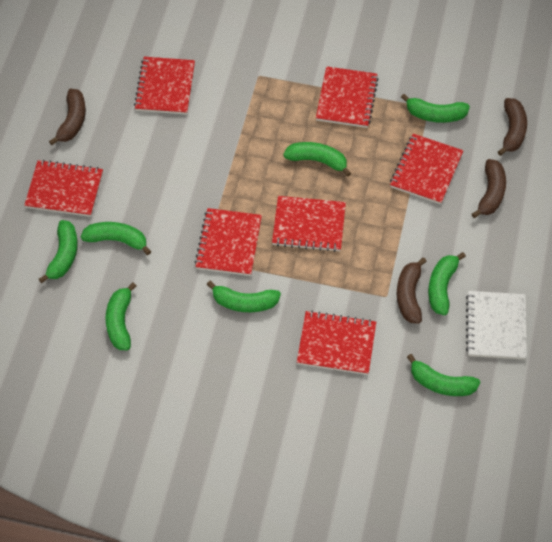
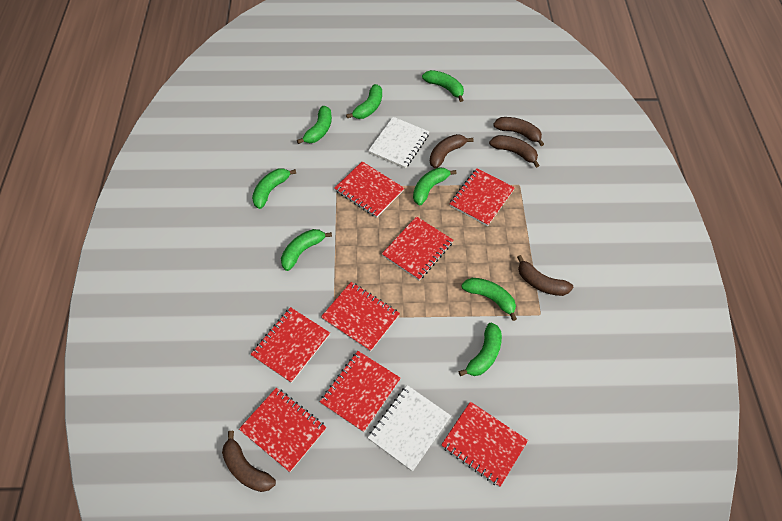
brown banana: [49,89,86,145] [397,257,427,324] [472,159,506,218] [498,98,527,156] = 4 -> [222,431,276,492] [430,134,473,169] [489,135,540,168] [493,117,544,146] [517,255,573,296] = 5
red notebook: [24,160,103,217] [134,57,195,115] [195,208,262,276] [272,196,346,252] [297,311,376,375] [316,66,379,128] [390,134,464,204] = 7 -> [239,388,327,472] [250,307,330,383] [320,351,401,432] [321,282,400,352] [334,161,404,218] [382,216,453,280] [441,402,528,487] [449,168,515,226] = 8
white notebook: [466,291,527,360] = 1 -> [368,117,429,169] [368,385,451,472] = 2

